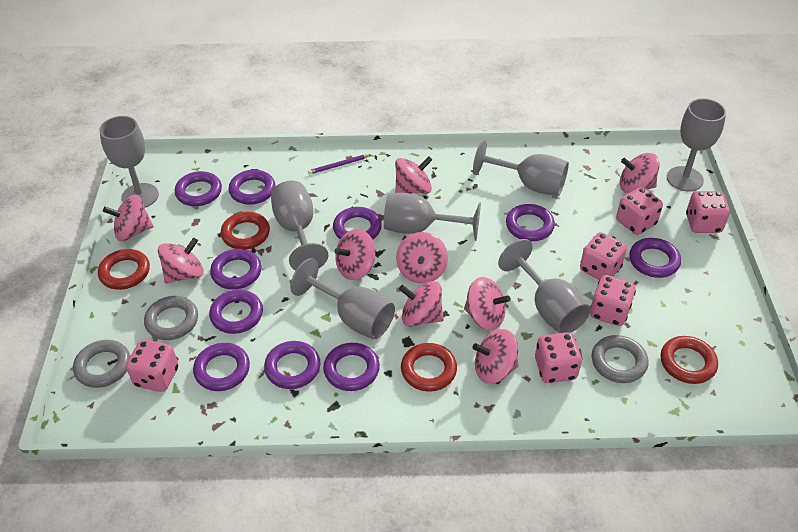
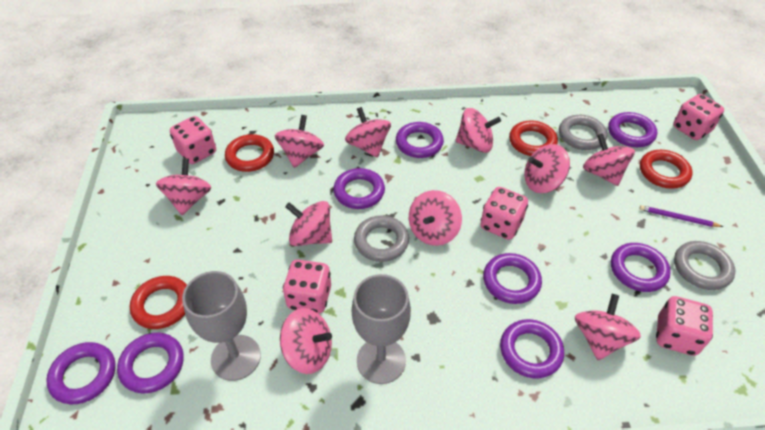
grey goblet: [99,116,159,208] [271,181,328,271] [290,258,395,339] [384,193,481,241] [473,140,569,196] [498,239,591,333] [667,98,726,192] = 7 -> [182,271,261,381] [352,274,411,384] = 2
pink dice: [126,340,178,392] [535,332,582,383] [580,232,627,280] [590,275,636,326] [616,187,663,235] [686,191,730,233] = 6 -> [170,116,216,164] [283,260,331,313] [480,187,528,240] [656,296,713,356] [673,94,724,140] = 5
pink spinning top: [103,195,153,241] [158,238,204,283] [335,229,375,280] [395,156,432,194] [396,232,448,284] [399,281,444,327] [464,277,511,330] [473,329,519,384] [620,153,659,193] = 9 -> [156,158,212,215] [275,115,324,168] [280,308,332,374] [285,201,332,246] [345,107,391,158] [409,190,462,246] [455,108,501,153] [524,144,570,193] [575,294,641,360] [583,133,635,186] = 10
purple ring: [175,171,222,206] [193,343,250,391] [209,290,263,334] [210,249,262,289] [229,170,275,205] [264,341,320,389] [323,343,380,391] [333,207,382,239] [506,204,555,241] [629,238,681,278] = 10 -> [46,342,116,404] [117,333,184,393] [333,168,385,209] [396,122,444,158] [483,253,542,304] [500,319,564,378] [608,112,657,147] [611,243,671,292] = 8

